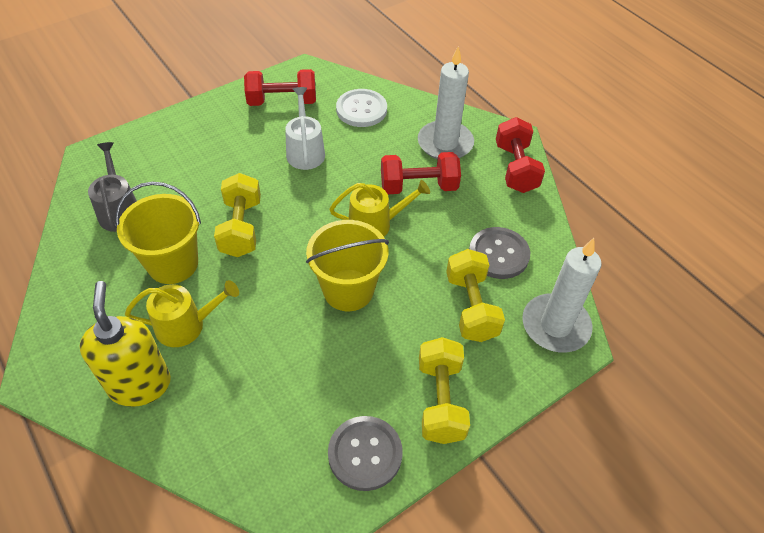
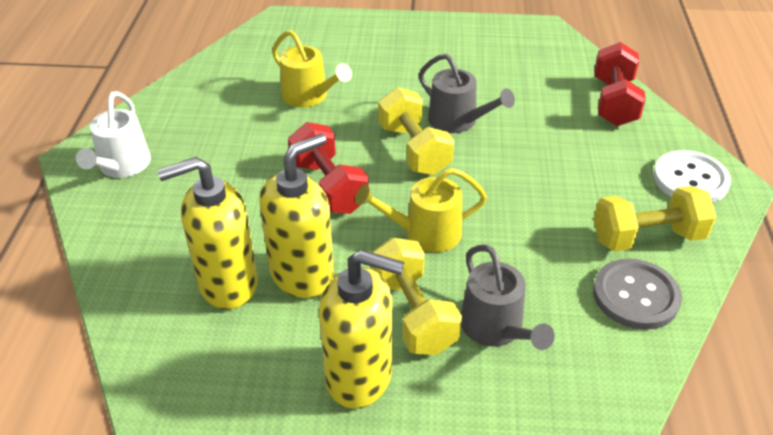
grey button: [328,416,403,491] [469,227,530,279] = 2 -> [593,259,682,330] = 1
grey watering can: [88,142,137,232] = 1 -> [419,54,515,133] [461,245,555,350] = 2
red dumbbell: [244,69,316,106] [381,152,461,194] [496,117,545,193] = 3 -> [288,122,369,214] [594,42,646,126] = 2
white candle: [418,46,474,159] [522,238,602,352] = 2 -> none = 0
yellow bucket: [116,182,201,284] [306,220,389,311] = 2 -> none = 0
yellow soap dispenser: [80,281,171,407] = 1 -> [157,157,258,309] [259,133,334,298] [319,250,405,409] = 3

